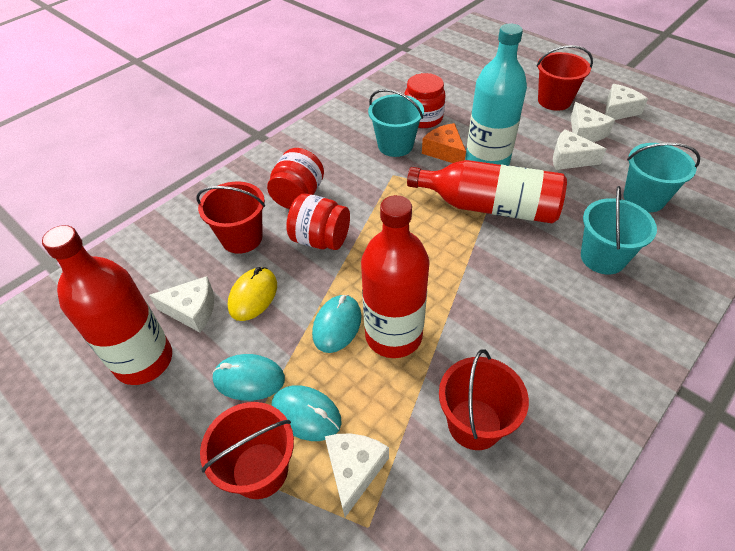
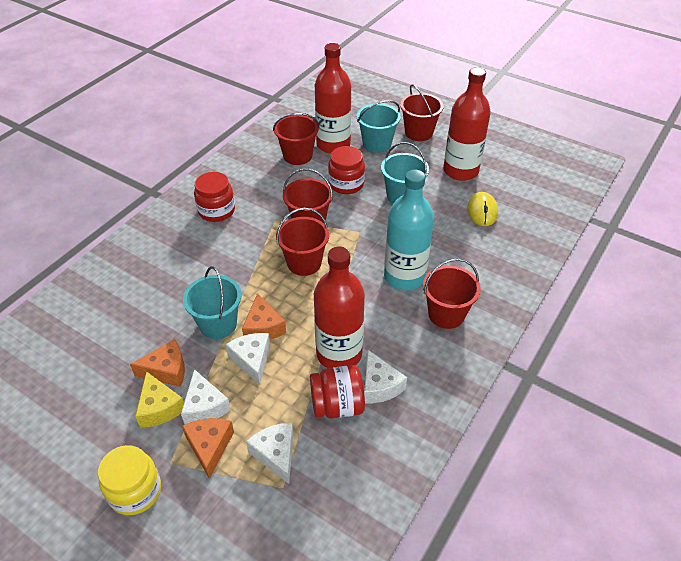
orange cheese: [422,123,466,163] = 1 -> [130,339,185,387] [182,418,234,479] [242,293,286,340] = 3
red bucket: [196,181,265,254] [200,402,294,499] [439,349,529,450] [536,45,593,111] = 4 -> [273,113,320,165] [276,208,329,276] [283,168,333,223] [400,84,444,141] [423,258,481,329] = 5
turquoise mouse: [212,354,285,401] [272,385,342,441] [312,295,362,353] = 3 -> none = 0
white cheese: [149,276,214,332] [325,434,389,517] [553,129,606,170] [571,102,615,142] [605,84,648,120] = 5 -> [181,369,231,425] [226,333,270,385] [246,423,294,484] [364,350,407,403] = 4
yellow cheese: none = 0 -> [135,371,184,428] = 1
yellow jar: none = 0 -> [98,445,161,515] = 1

